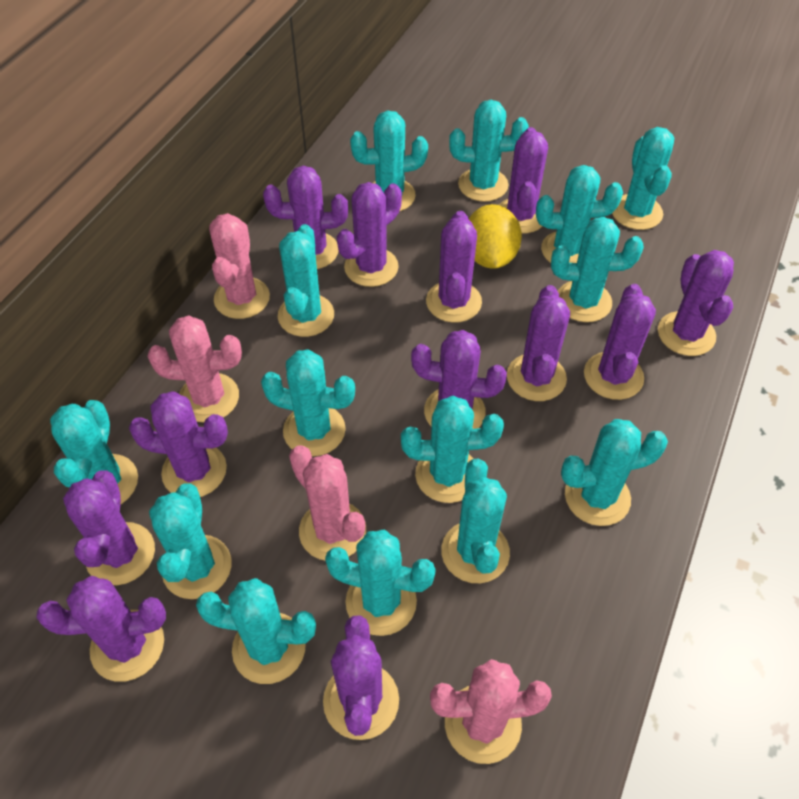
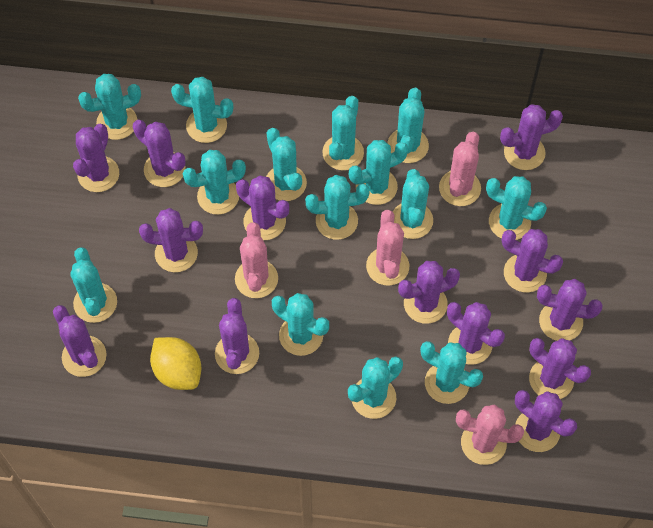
purple cactus: [36,576,166,682] [63,470,155,585] [129,391,228,497] [263,166,348,269] [323,615,399,740] [337,182,402,287] [411,330,507,429] [426,211,482,323] [499,127,548,234] [507,285,570,401] [584,284,656,400] [658,250,734,356] = 12 -> [53,305,106,377] [73,124,119,192] [133,120,186,187] [139,208,203,272] [215,298,259,374] [236,176,289,240] [398,261,460,324] [447,302,505,365] [500,104,563,170] [502,229,563,293] [515,390,577,452] [529,338,591,399] [537,279,603,341] = 13

